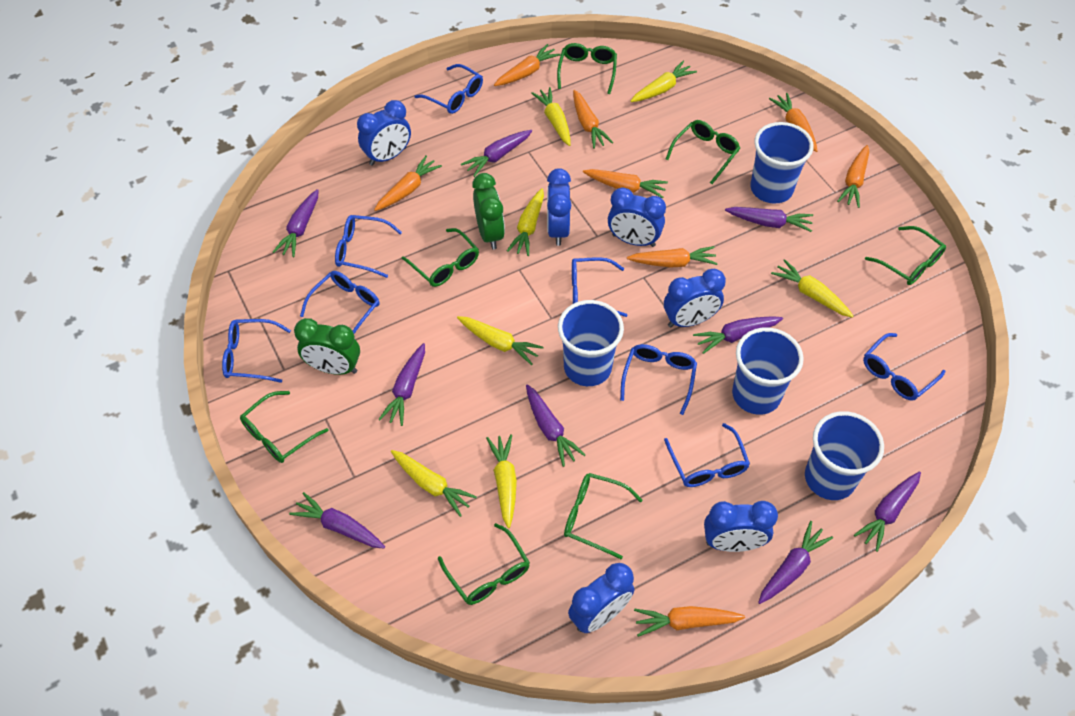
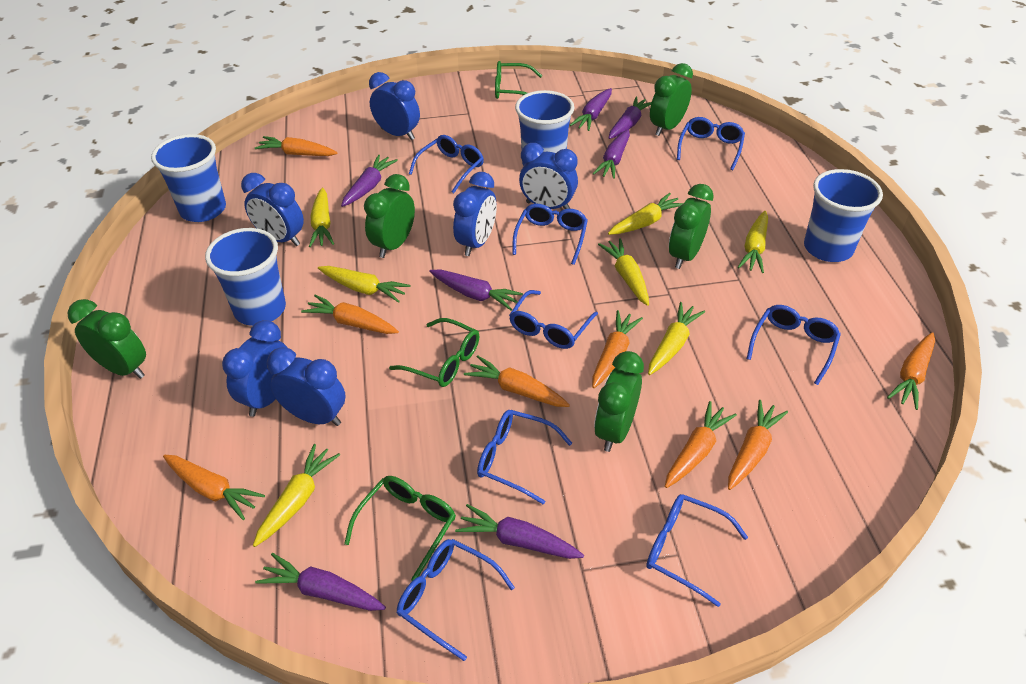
green clock: [294,318,360,375] [472,173,505,250] = 2 -> [67,299,146,379] [364,174,415,258] [594,351,644,452] [650,63,693,136] [669,184,714,269] = 5
green glasses: [240,391,329,463] [402,228,479,287] [438,523,530,605] [557,43,617,94] [564,473,643,559] [666,120,740,184] [865,226,946,285] = 7 -> [344,476,456,581] [389,318,479,387] [495,61,542,99] = 3
purple carrot: [273,189,319,257] [289,492,385,549] [378,343,425,426] [461,130,532,177] [526,384,585,467] [693,316,783,354] [725,207,813,232] [758,521,833,604] [854,471,921,552] = 9 -> [255,553,386,611] [341,155,398,207] [429,269,523,311] [455,504,584,559] [570,88,612,131] [593,129,630,179] [609,97,652,139] = 7

